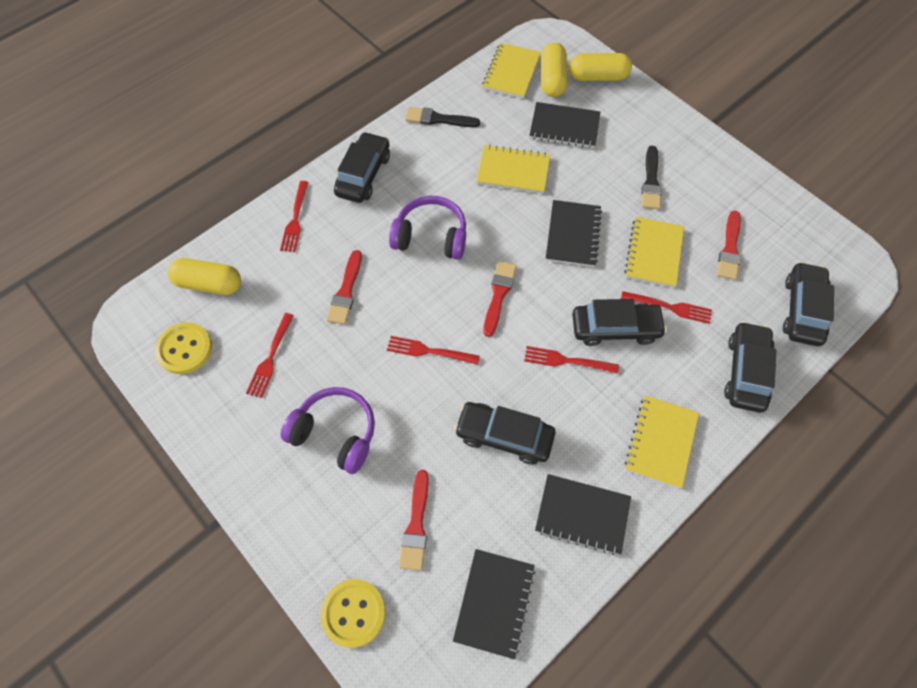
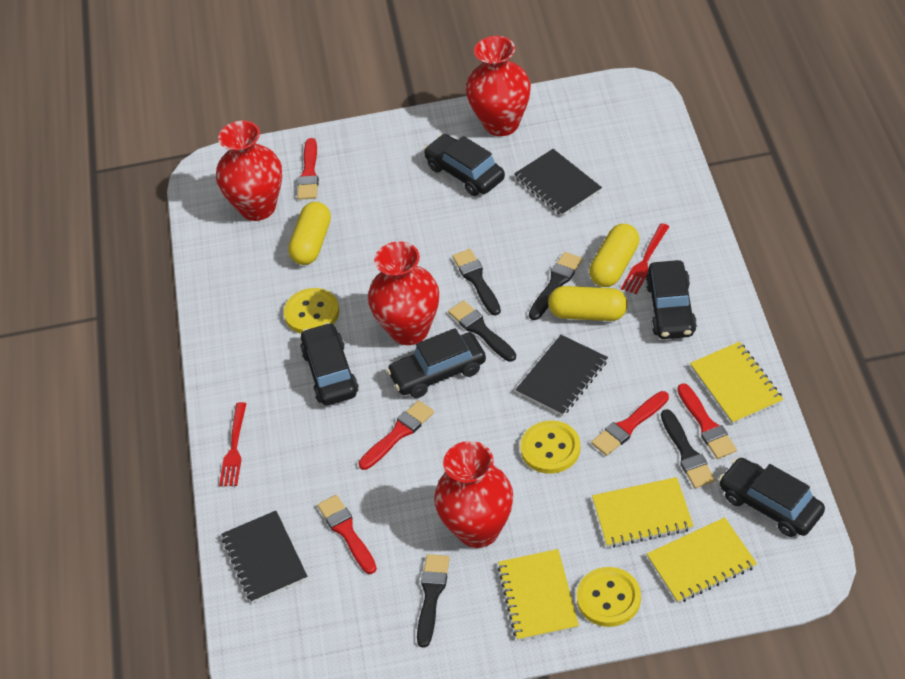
black brush: [405,107,480,127] [641,146,662,209] = 2 -> [417,554,450,648] [448,300,516,362] [452,249,501,316] [529,252,582,320] [661,409,715,488] = 5
black notebook: [453,549,535,659] [530,102,600,148] [535,474,631,555] [546,200,602,267] = 4 -> [221,511,308,603] [514,149,602,216] [515,335,608,416] = 3
purple headphones: [281,387,375,474] [389,196,466,260] = 2 -> none = 0
red brush: [326,250,362,324] [399,470,429,570] [483,261,517,337] [717,210,741,280] = 4 -> [297,138,319,200] [317,495,377,574] [359,400,434,470] [591,391,669,456] [677,383,737,459] = 5
red fork: [246,313,294,398] [280,181,309,252] [387,336,480,365] [524,346,619,374] [621,291,712,324] = 5 -> [219,402,247,486] [621,223,670,294] = 2
red vase: none = 0 -> [216,121,282,221] [368,241,439,345] [434,441,513,548] [466,36,531,136] = 4
yellow button: [155,322,212,374] [321,579,386,648] = 2 -> [284,288,339,334] [520,420,581,474] [576,567,641,627] = 3

